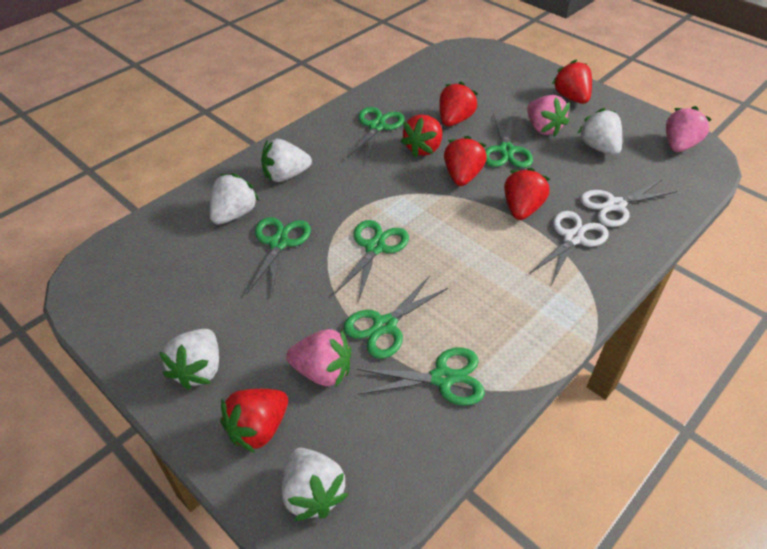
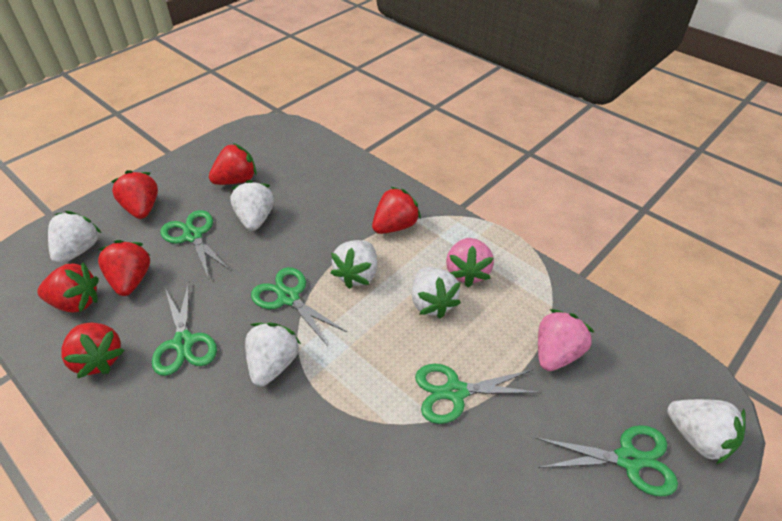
green scissors: [247,217,311,298] [335,220,409,301] [343,276,448,359] [347,107,405,163] [357,347,485,406] [485,114,533,168] = 6 -> [152,282,217,376] [160,210,231,279] [251,267,347,346] [415,364,542,424] [536,425,678,496] = 5
pink strawberry: [286,329,351,387] [527,95,570,137] [666,106,712,152] = 3 -> [446,238,494,287] [538,309,594,371] = 2
white scissors: [529,211,609,285] [580,180,677,227] = 2 -> none = 0
white strawberry: [159,329,219,390] [210,173,259,225] [261,139,312,182] [281,448,349,521] [577,108,622,155] = 5 -> [48,211,101,264] [230,180,274,231] [245,323,301,386] [331,240,378,289] [412,267,461,319] [667,399,746,465] = 6

